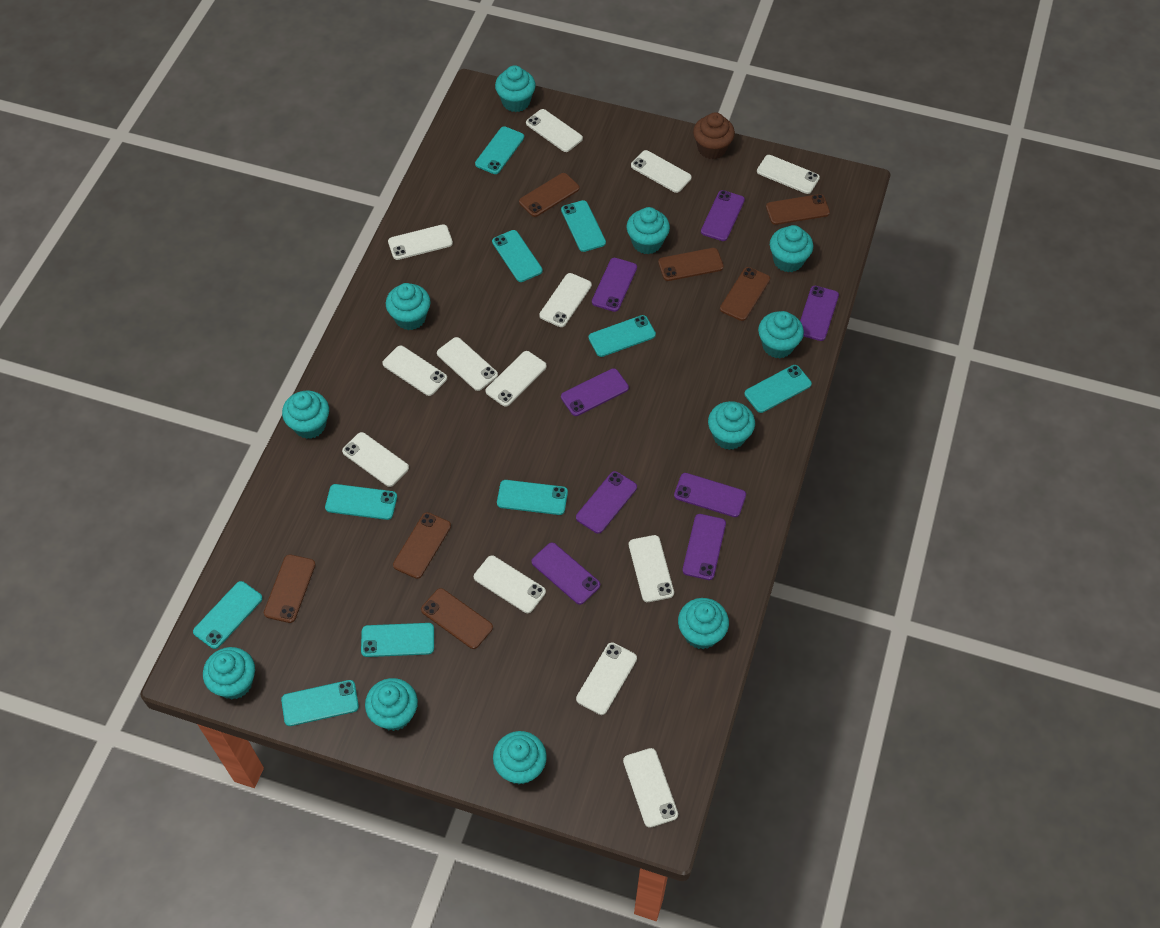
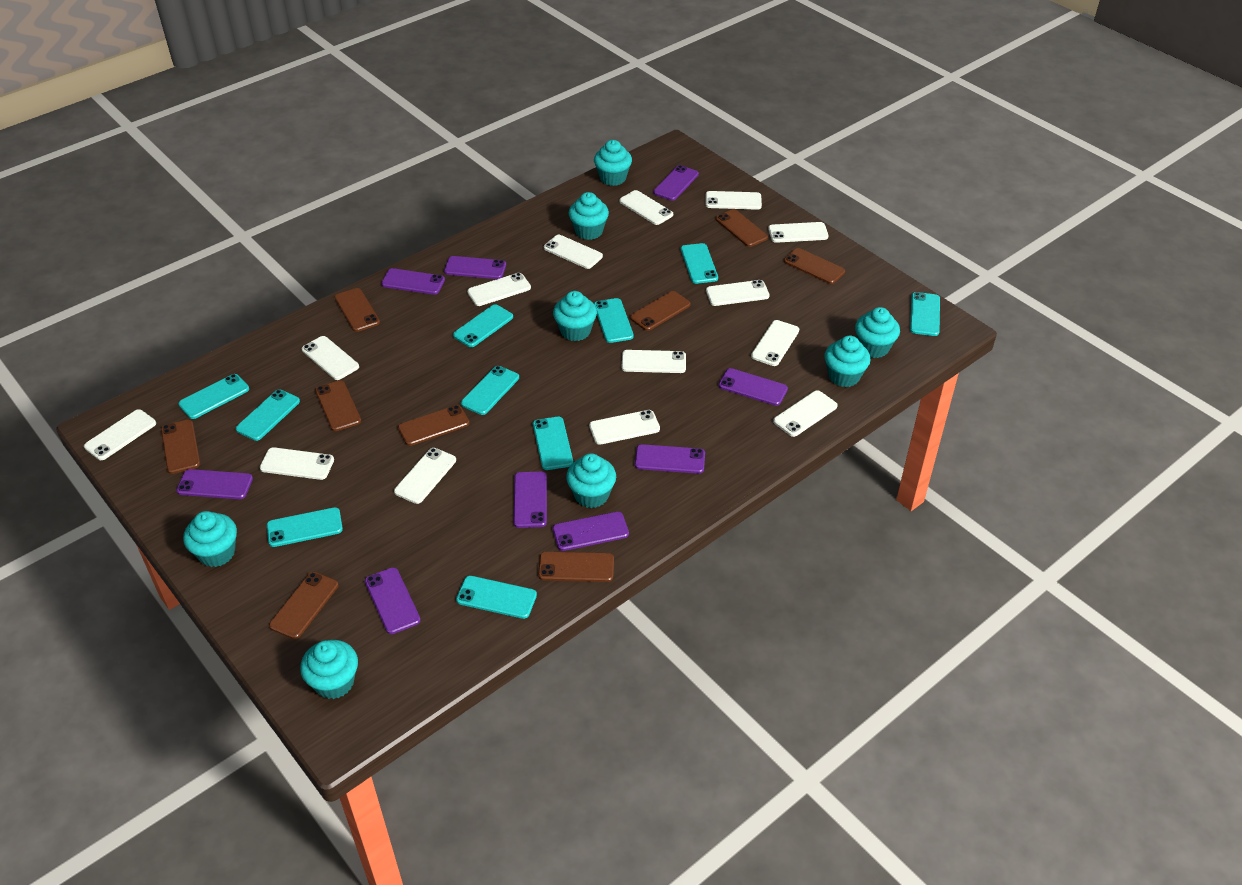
brown cupcake: [693,112,735,159] = 1 -> none = 0
brown phone: [264,554,316,623] [393,512,451,579] [421,588,493,649] [519,173,580,217] [658,248,724,281] [720,267,770,321] [766,194,830,225] = 7 -> [161,420,200,474] [269,572,339,639] [315,380,361,431] [335,288,380,332] [398,405,470,446] [538,551,614,582] [630,291,690,331] [716,209,768,247] [784,248,845,284] = 9
purple phone: [532,542,600,605] [561,368,629,416] [576,471,637,534] [592,258,637,312] [674,473,746,517] [682,514,726,580] [701,190,745,241] [800,286,839,341] = 8 -> [176,469,253,499] [365,567,421,634] [381,268,445,295] [444,256,506,279] [513,471,547,528] [553,512,629,551] [635,444,705,474] [653,165,699,201] [719,368,788,406] = 9
turquoise cupcake: [203,647,255,699] [282,391,329,439] [365,678,418,731] [386,283,431,330] [493,731,547,784] [495,65,536,112] [627,207,670,254] [678,598,729,649] [708,401,755,450] [758,311,804,358] [770,225,813,272] = 11 -> [183,511,237,567] [300,640,358,699] [553,291,597,341] [566,453,616,508] [568,192,609,240] [594,140,632,186] [824,336,871,387] [855,307,900,358] = 8
white phone: [342,432,409,487] [382,346,447,396] [388,224,453,260] [437,337,498,391] [474,555,546,613] [485,351,547,407] [526,109,583,152] [539,273,592,327] [576,642,637,715] [623,748,678,828] [629,535,674,602] [631,150,692,193] [757,155,820,194] = 13 -> [84,409,156,460] [260,447,334,480] [302,336,359,380] [394,448,456,504] [467,273,531,306] [544,235,603,269] [589,410,660,445] [619,190,673,225] [622,350,686,373] [706,191,762,210] [706,280,770,306] [751,320,799,366] [768,222,828,243] [773,390,838,437] = 14

